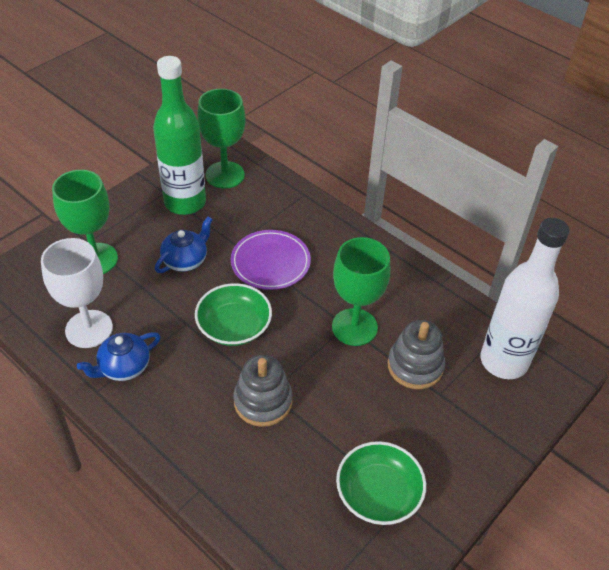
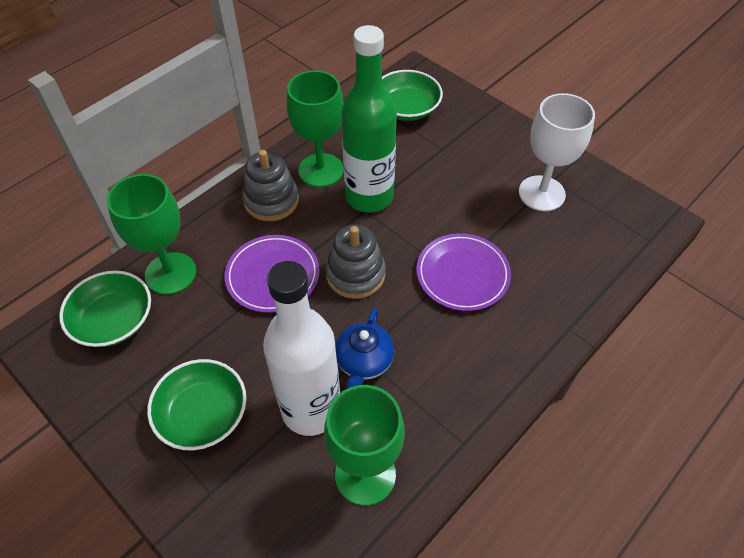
blue teapot: [77,332,161,381] [155,217,213,273] = 2 -> [335,307,394,388] = 1
green bowl: [195,283,272,346] [336,441,426,525] = 2 -> [59,270,151,347] [147,359,247,450] [382,70,443,121] = 3
purple plate: [231,230,311,290] = 1 -> [225,235,320,313] [416,233,511,311] = 2

